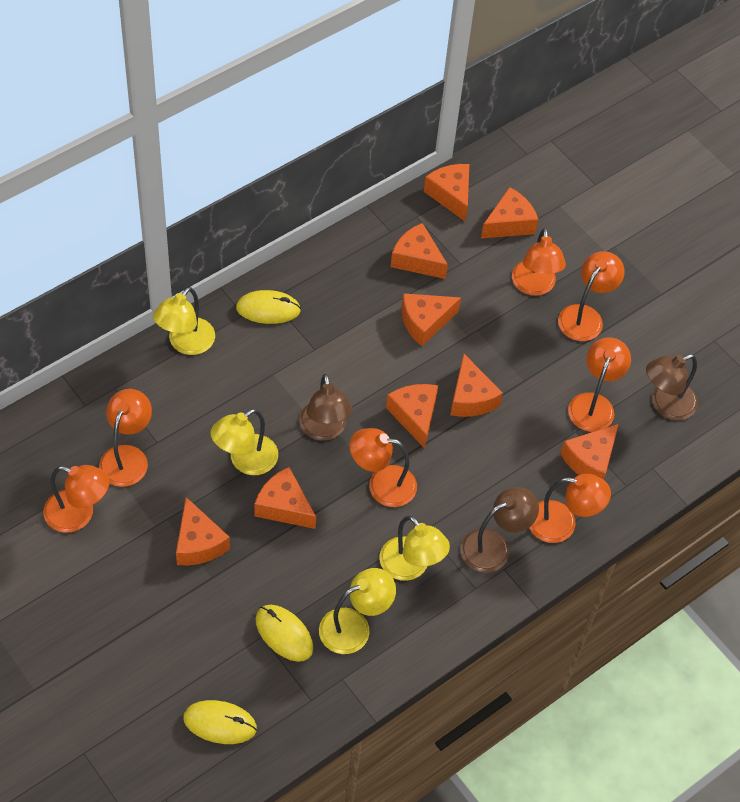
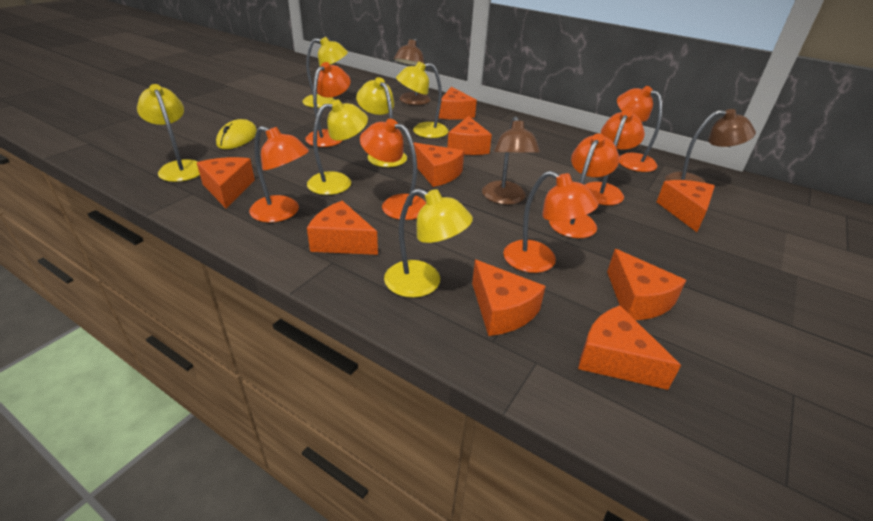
yellow lamp: [153,287,215,355] [210,409,278,475] [319,568,396,654] [380,516,450,581] = 4 -> [137,84,200,182] [302,37,348,108] [307,99,368,195] [356,77,407,167] [384,188,473,298] [396,61,448,138] = 6
yellow mouse: [183,700,257,744] [236,290,301,324] [255,605,313,662] = 3 -> [216,119,257,149] = 1

